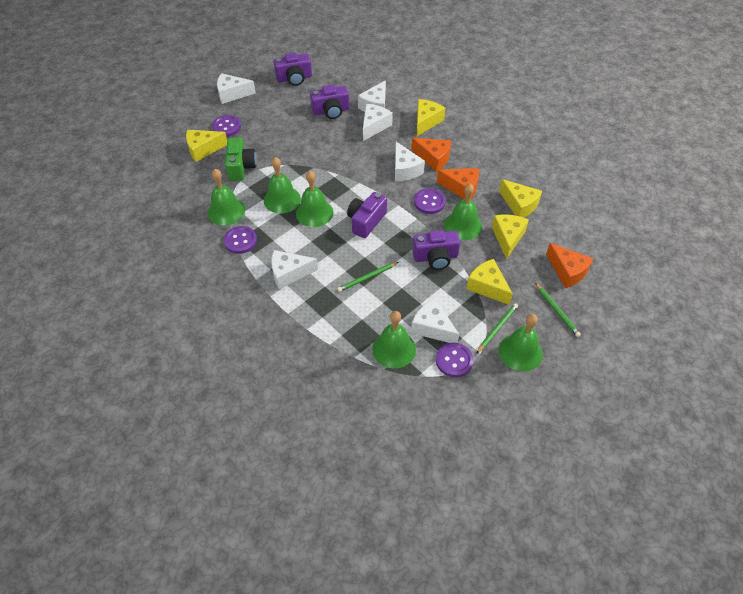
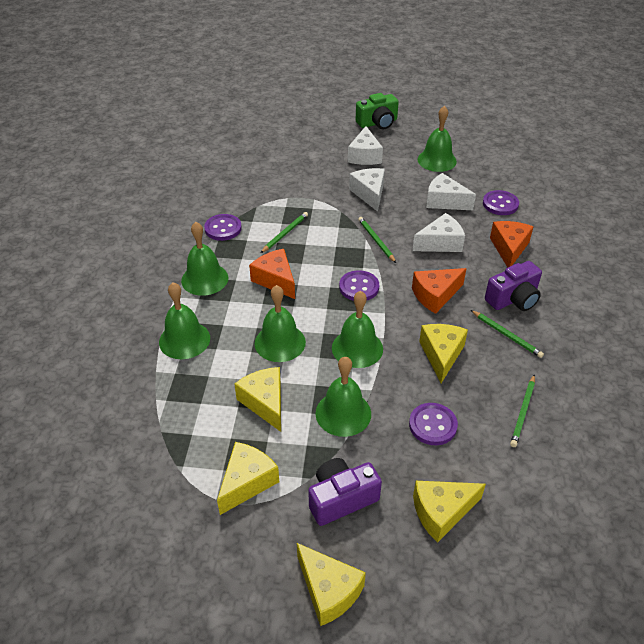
green pencil: [337,262,398,292] [476,303,518,354] [535,283,581,337] = 3 -> [261,212,308,253] [358,217,396,263] [471,310,544,358] [510,375,535,447] = 4
purple camera: [274,53,312,86] [310,85,350,119] [347,192,387,238] [412,230,460,270] = 4 -> [308,458,382,526] [485,261,542,311] = 2
white cheese: [217,73,256,104] [271,250,318,289] [358,80,386,112] [363,104,393,141] [395,142,425,181] [411,299,459,343] = 6 -> [348,126,383,165] [349,168,385,212] [412,213,465,252] [426,173,476,210] = 4

